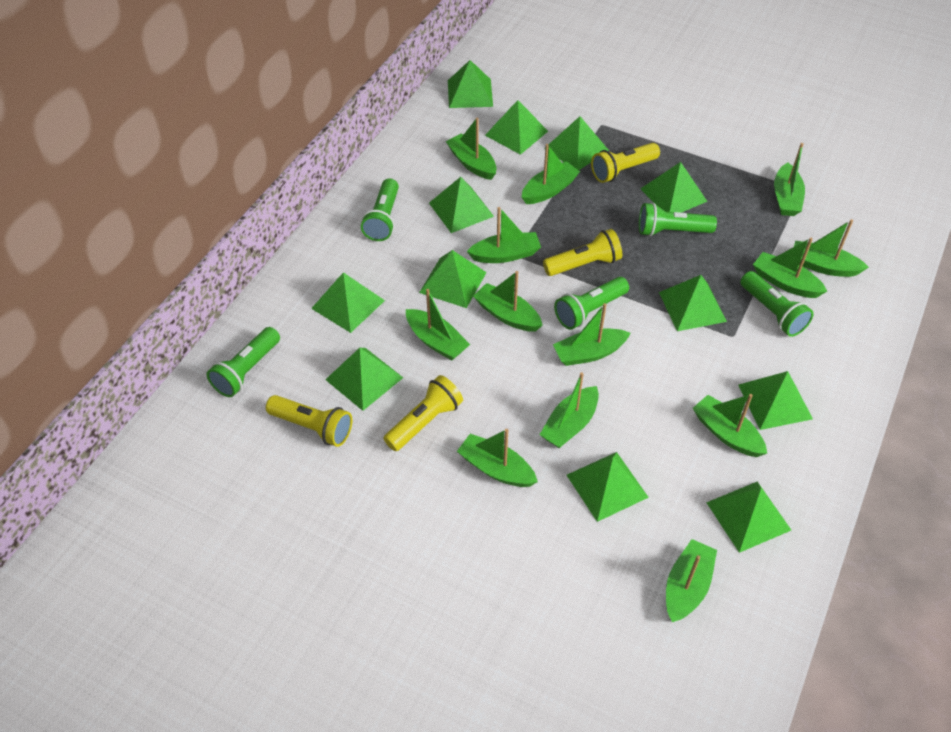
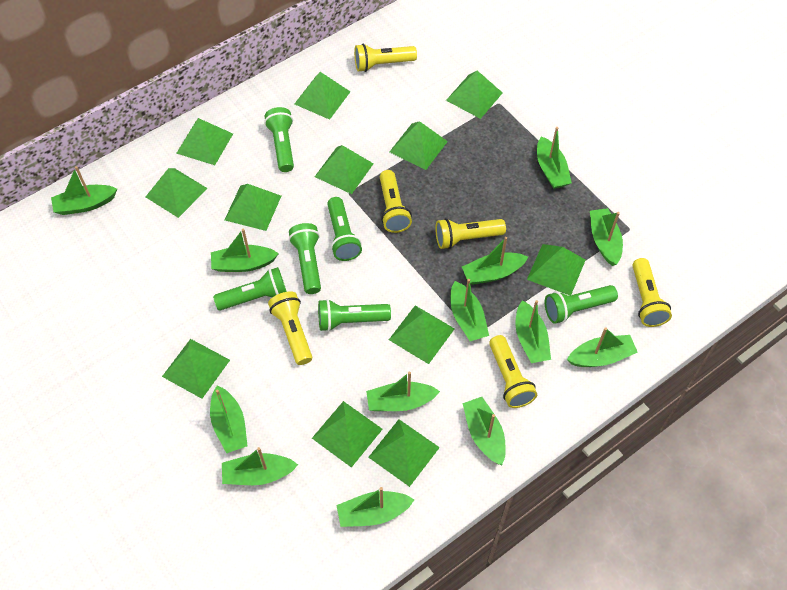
green flashlight: [207,327,280,397] [361,178,399,241] [554,277,629,329] [639,202,717,236] [740,271,814,337] = 5 -> [213,267,287,311] [264,107,294,172] [289,223,321,294] [318,299,391,331] [327,197,362,261] [545,285,618,324] = 6
yellow flashlight: [266,395,352,447] [383,375,463,451] [543,229,622,276] [591,143,660,183] = 4 -> [268,291,312,365] [354,44,417,72] [380,170,412,233] [435,218,506,249] [489,335,537,408] [632,258,672,327] = 6

